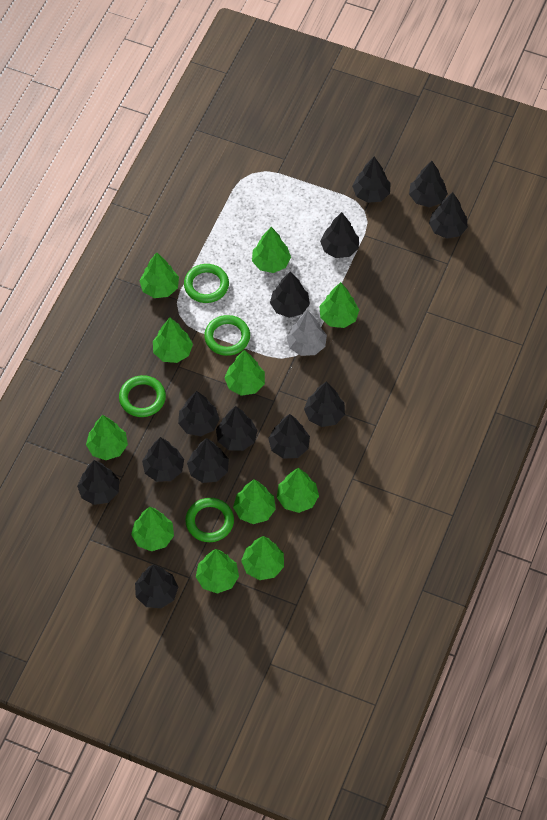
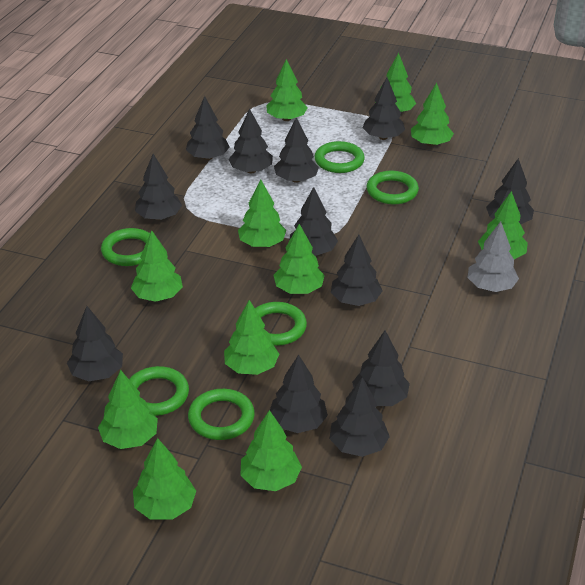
black tree: [77,460,119,505] [135,565,178,608] [142,437,184,482] [178,391,220,436] [187,438,229,483] [216,406,258,451] [268,414,310,459] [270,271,310,318] [304,382,345,427] [320,212,359,258] [352,157,391,203] [409,161,448,207] [429,192,468,239] = 13 -> [67,306,123,381] [135,154,182,220] [186,96,230,160] [228,109,273,173] [270,354,328,433] [274,117,319,183] [289,187,338,256] [330,377,390,457] [331,235,383,306] [352,330,410,406] [362,77,405,140] [486,158,534,224] = 12
green ring: [119,375,166,417] [184,264,229,303] [185,498,234,542] [204,315,250,356] = 4 -> [101,228,150,266] [129,366,189,416] [188,389,255,440] [255,302,307,346] [314,141,365,173] [366,171,419,204] = 6

